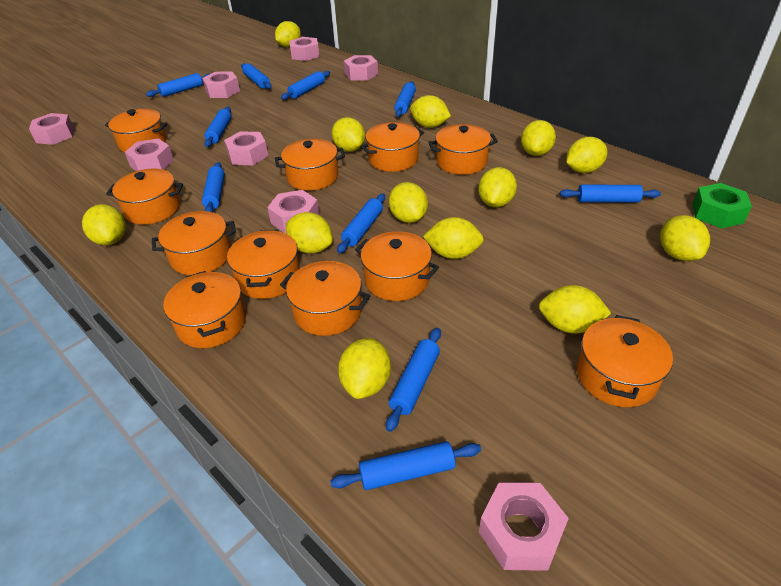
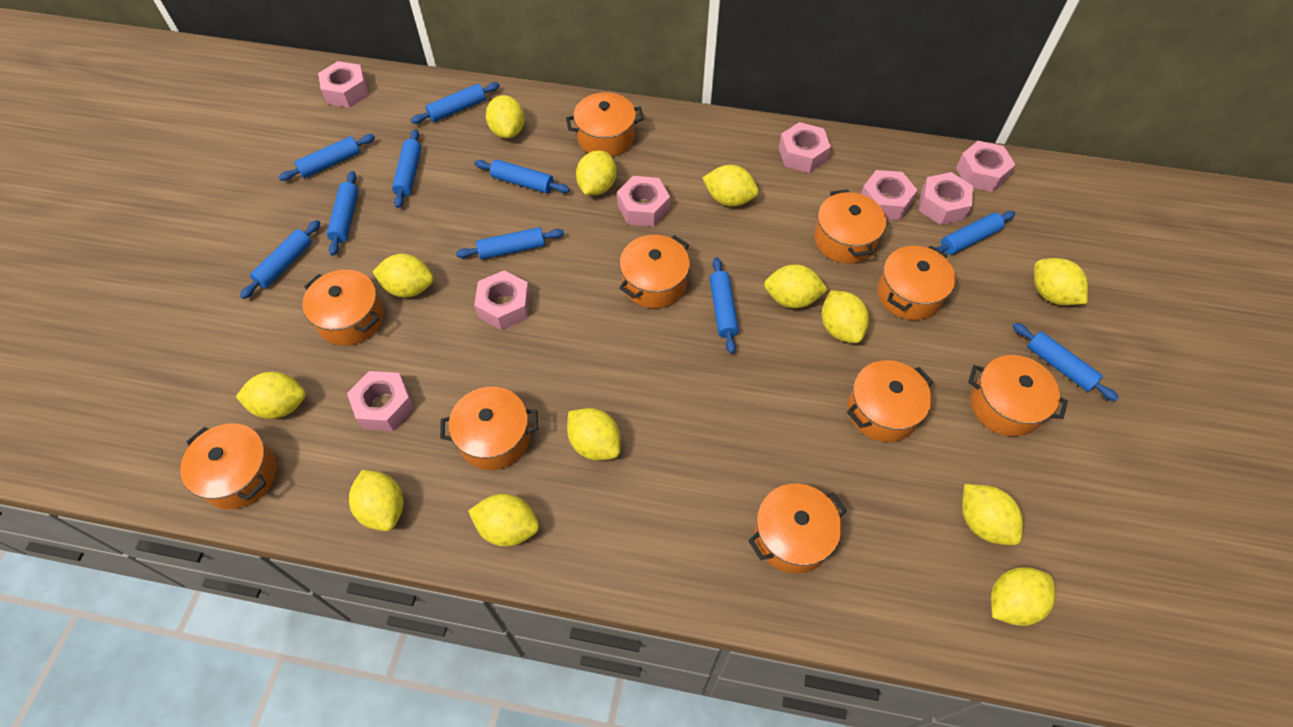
green nut: [692,183,752,229] = 1 -> none = 0
orange pot: [105,109,167,153] [106,169,183,225] [152,211,236,275] [163,271,246,348] [227,230,300,299] [275,139,345,191] [280,261,370,336] [355,231,439,301] [361,122,424,172] [428,124,498,175] [577,315,673,407] = 11 -> [180,424,276,509] [303,270,383,346] [440,387,538,470] [566,92,644,157] [619,235,690,308] [748,484,847,574] [814,189,886,264] [847,360,933,442] [878,246,955,320] [968,355,1068,436] = 10

